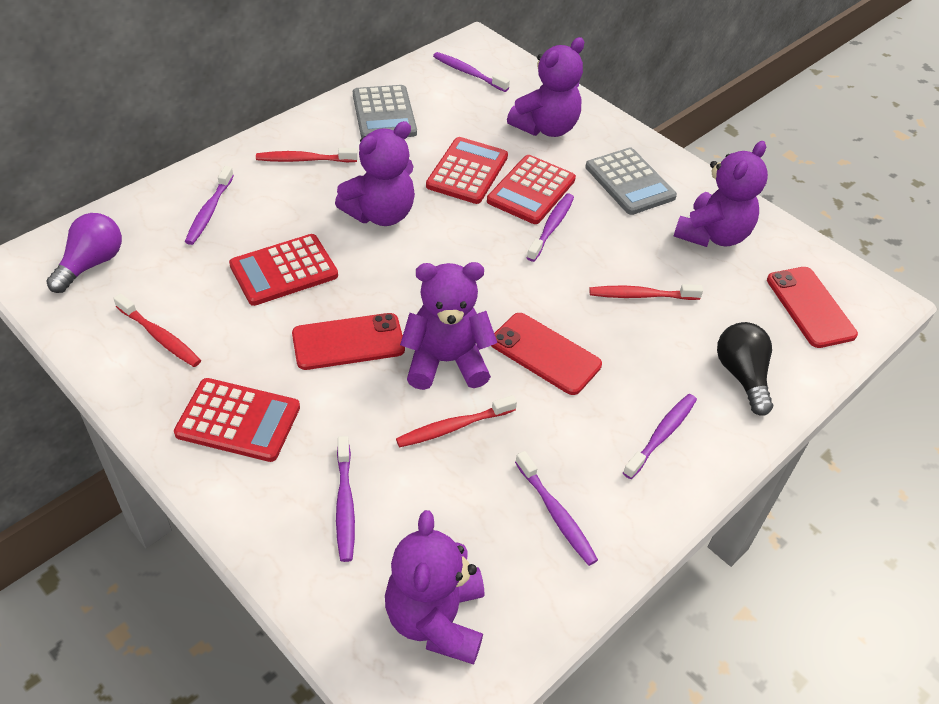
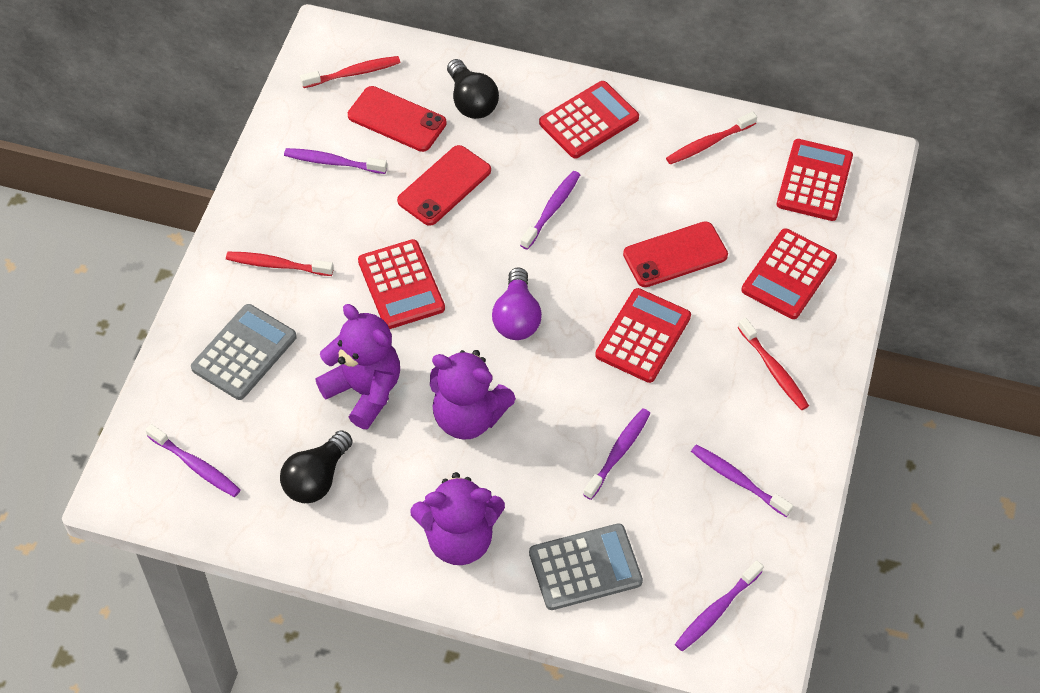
black light bulb: [717,322,773,416] = 1 -> [280,430,353,503] [447,59,499,119] = 2
purple teddy bear: [335,121,415,226] [385,510,484,664] [400,262,497,390] [507,37,584,137] [673,141,768,247] = 5 -> [315,304,400,429] [410,472,505,565] [430,350,516,440] = 3
red calculator: [174,378,300,462] [229,234,338,306] [426,137,508,204] [487,155,576,224] = 4 -> [358,239,445,329] [539,81,639,158] [595,288,691,383] [741,228,837,319] [777,139,853,221] = 5

